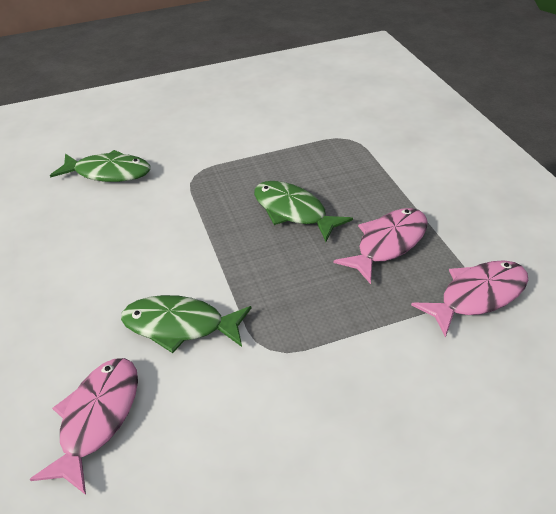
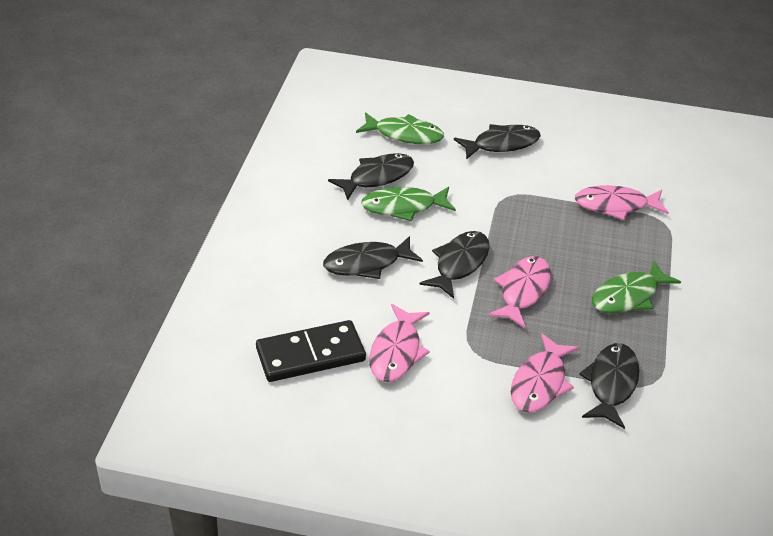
black domino: none = 0 -> [256,320,366,382] = 1
black fish: none = 0 -> [323,236,423,279] [328,153,414,200] [419,231,490,299] [454,124,541,160] [579,343,639,429] = 5
pink fish: [29,358,138,495] [333,208,428,284] [411,260,528,338] = 3 -> [369,304,430,382] [488,256,551,328] [511,333,579,413] [575,185,669,220] = 4

